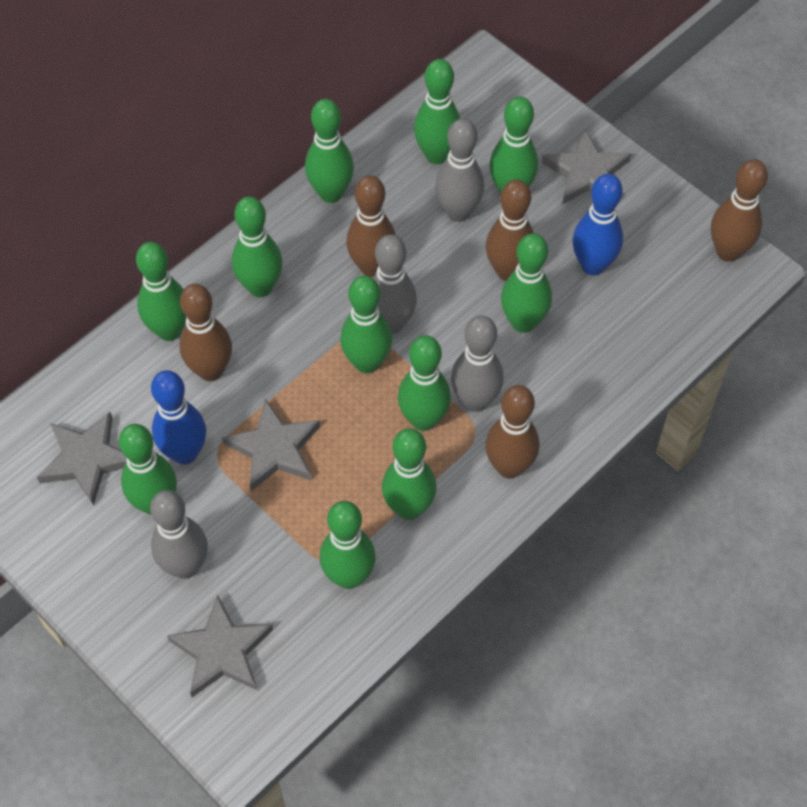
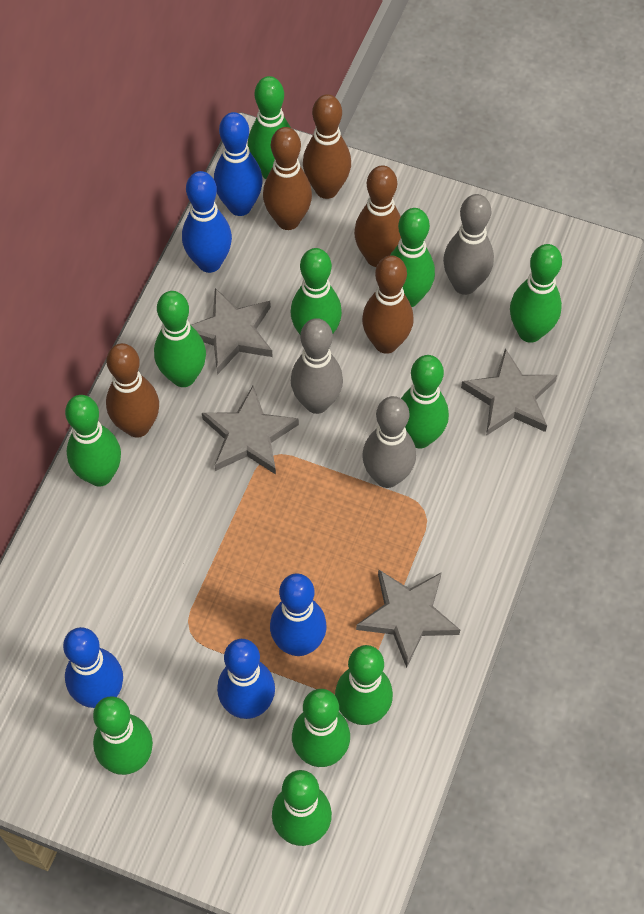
blue bowling pin: [151,370,206,464] [572,174,623,275] = 2 -> [63,627,123,708] [182,171,232,273] [214,112,263,216] [217,639,275,719] [270,573,327,656] = 5
grey bowling pin: [150,490,208,579] [373,234,417,334] [435,118,484,222] [451,316,504,412] = 4 -> [291,318,343,414] [362,396,416,488] [443,194,494,295] = 3

